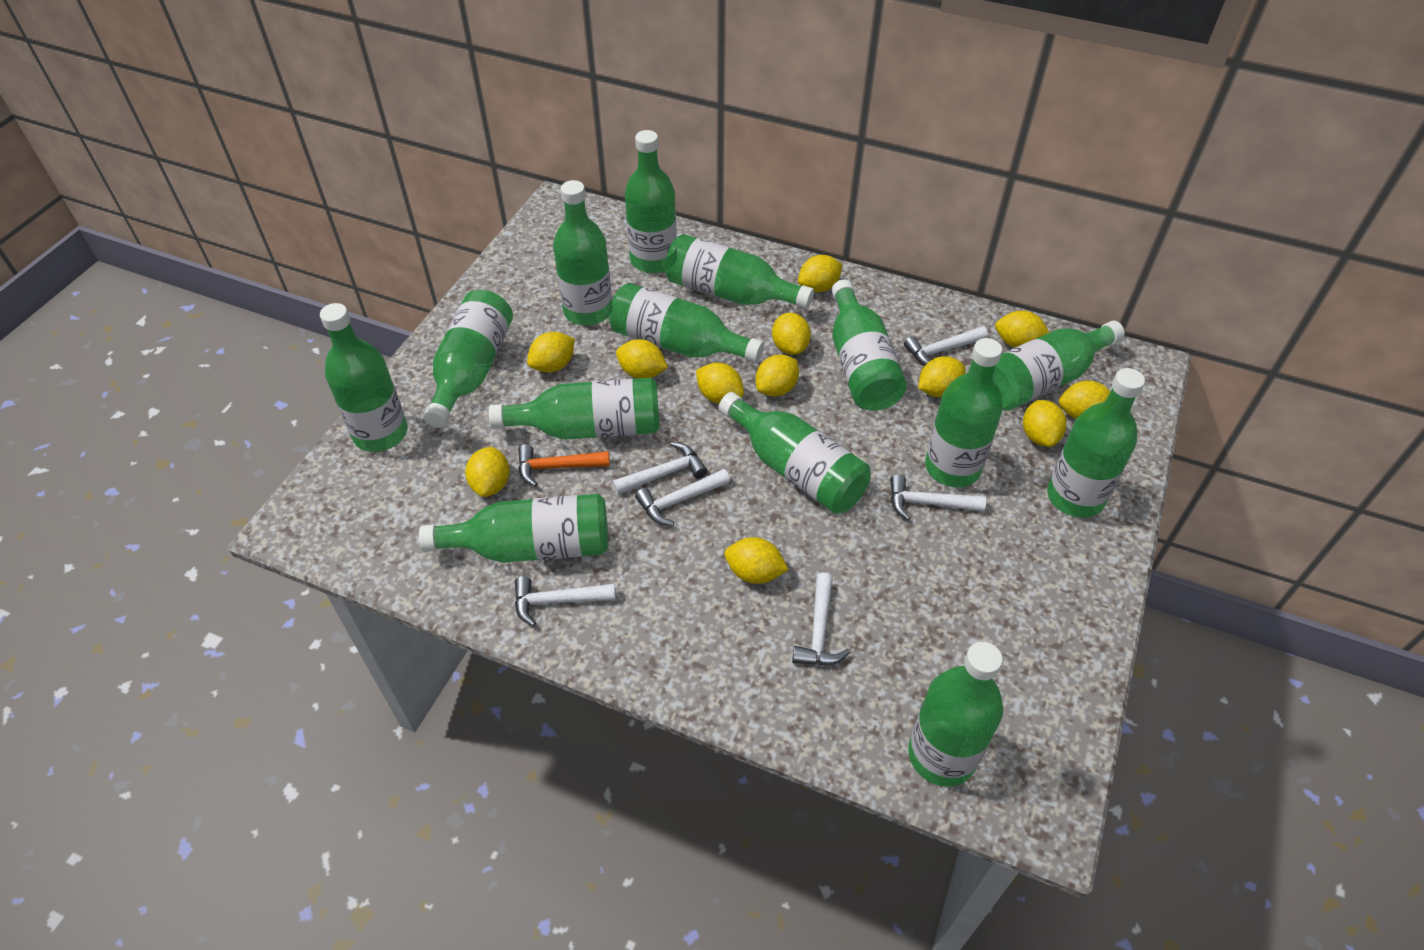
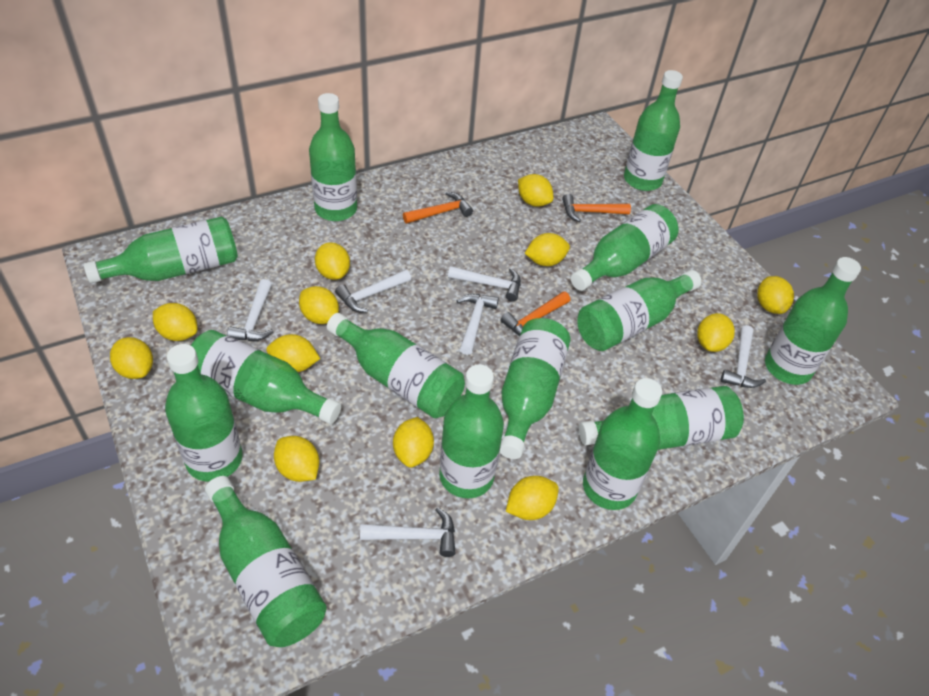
orange hammer: [518,444,610,487] = 1 -> [403,192,473,224] [500,291,570,336] [562,194,631,222] = 3

